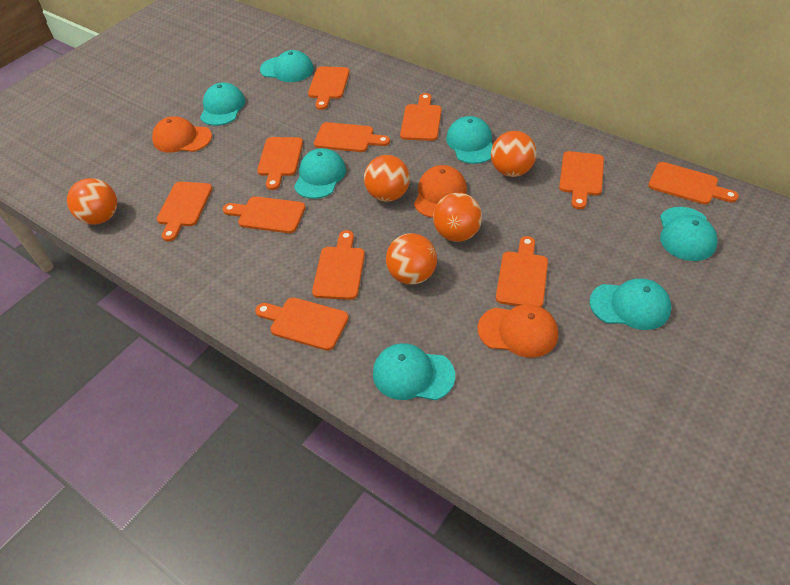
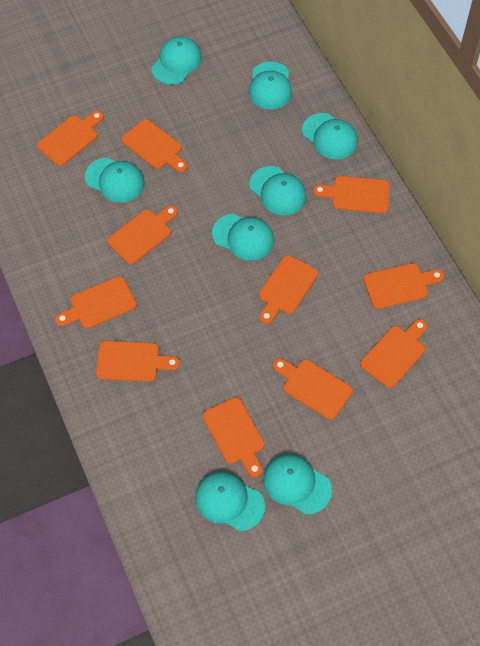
orange ball: [67,178,117,225] [364,155,410,202] [386,233,437,285] [433,193,482,242] [491,131,537,177] = 5 -> none = 0
orange cap: [152,116,212,153] [414,165,467,218] [478,304,558,358] = 3 -> none = 0
turquoise cap: [200,83,245,126] [260,50,314,82] [294,148,346,199] [373,343,455,400] [446,116,493,164] [590,278,671,330] [660,207,718,261] = 7 -> [85,158,145,203] [152,36,202,85] [195,471,265,531] [212,214,274,261] [249,62,292,110] [249,166,306,215] [263,454,332,515] [302,113,358,160] = 8

